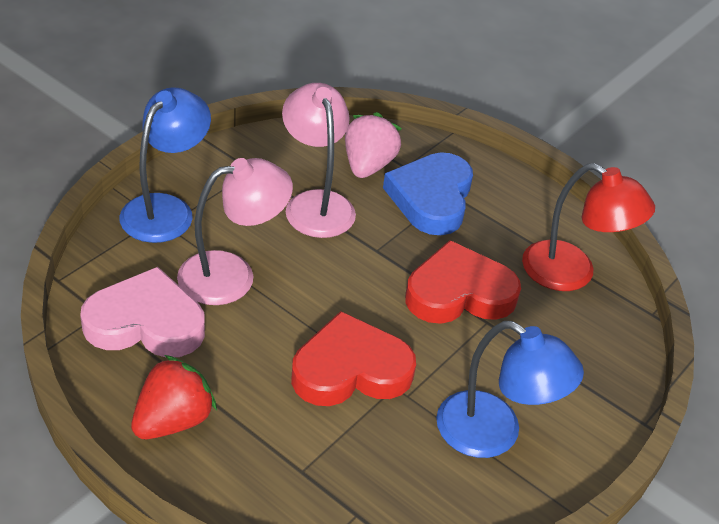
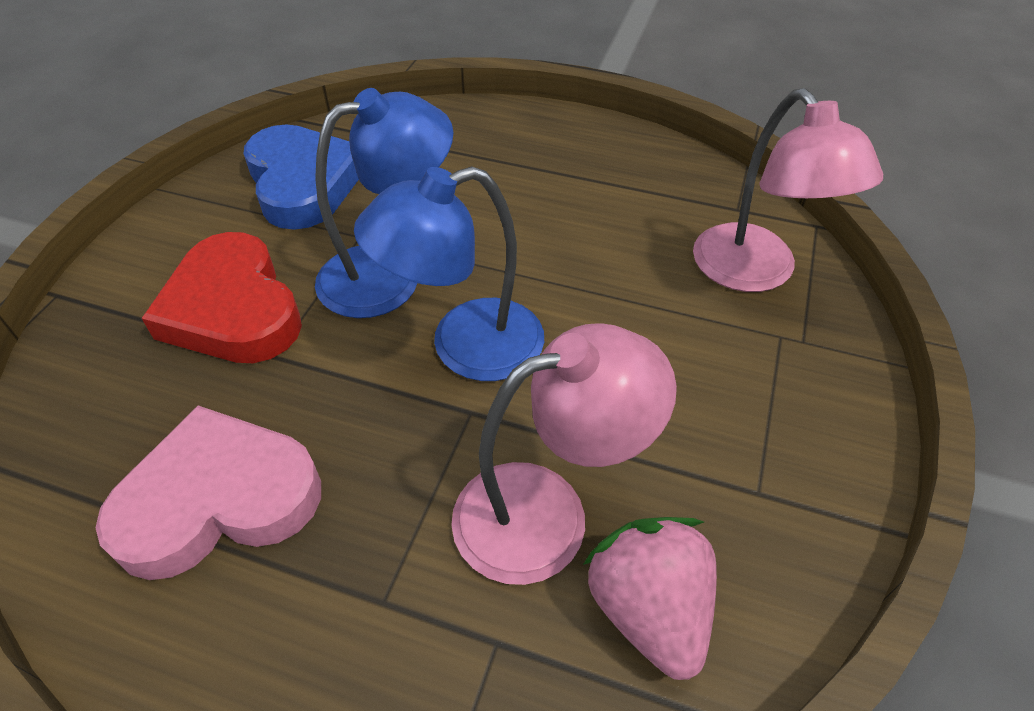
red heart: [291,311,416,406] [405,240,521,324] = 2 -> [141,232,302,363] = 1
red lamp: [522,163,655,291] = 1 -> none = 0
red strawberry: [131,355,217,439] = 1 -> none = 0

